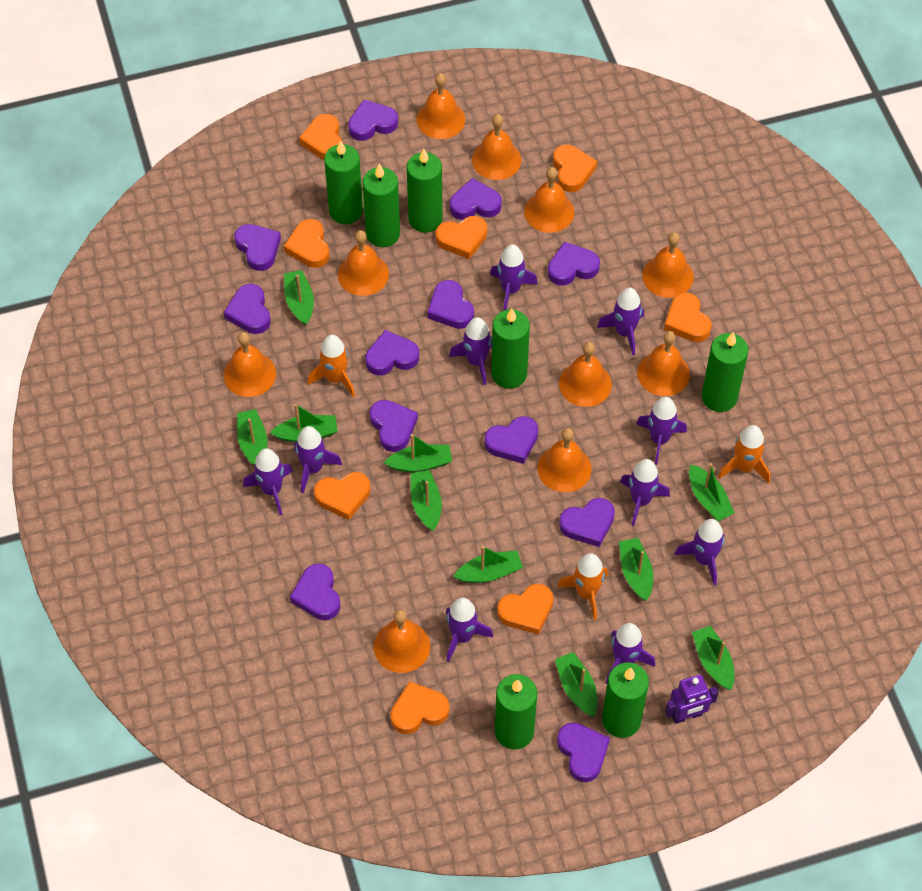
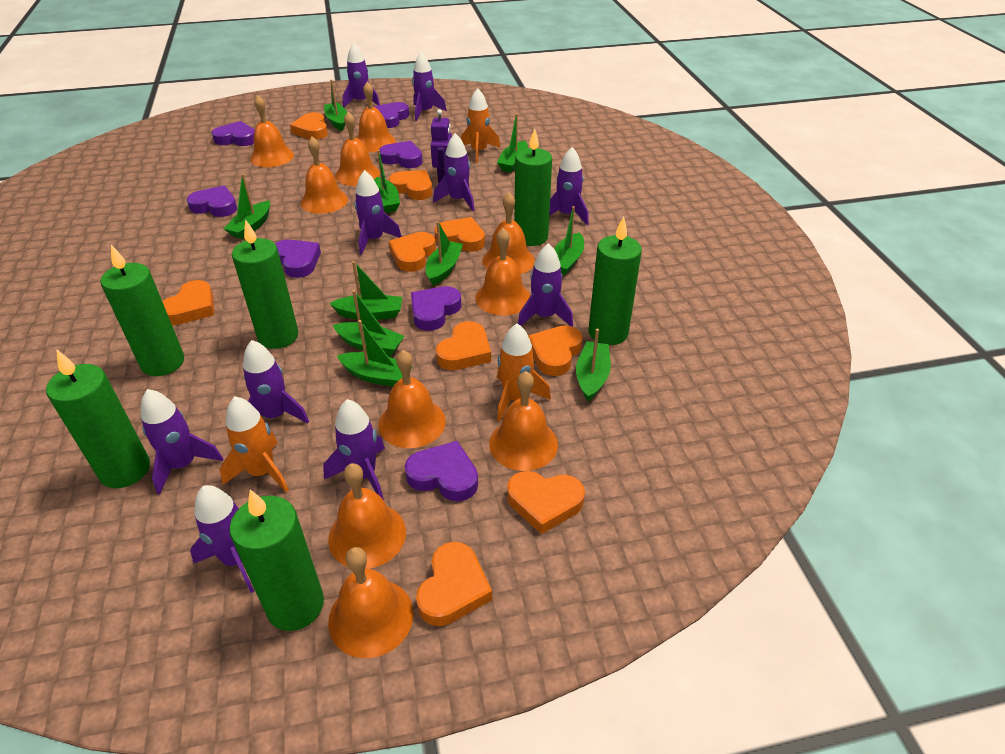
green candle: [324,140,363,224] [362,164,400,247] [407,149,443,232] [491,308,530,389] [495,674,537,749] [602,662,649,738] [702,332,748,412] = 7 -> [46,349,150,488] [101,245,184,376] [229,489,324,631] [232,219,298,349] [514,128,552,246] [589,217,642,345] = 6
orange heart: [284,219,329,268] [299,114,342,160] [314,472,370,520] [391,681,449,734] [436,216,487,259] [497,584,553,635] [553,145,597,192] [664,292,712,342] = 8 -> [162,280,214,325] [290,112,328,140] [389,170,432,200] [389,232,436,272] [416,542,492,626] [434,217,485,252] [436,321,491,370] [507,471,585,534] [528,325,583,376] = 9
purple heart: [224,284,271,334] [234,224,281,271] [290,563,340,620] [348,100,398,141] [365,330,419,375] [370,400,418,452] [427,280,474,329] [450,178,502,220] [484,416,538,464] [548,241,600,286] [557,723,610,782] [559,498,615,547] = 12 -> [187,185,237,217] [212,121,255,146] [275,239,321,278] [374,102,409,128] [379,141,423,168] [405,441,478,501] [411,286,461,331] = 7

